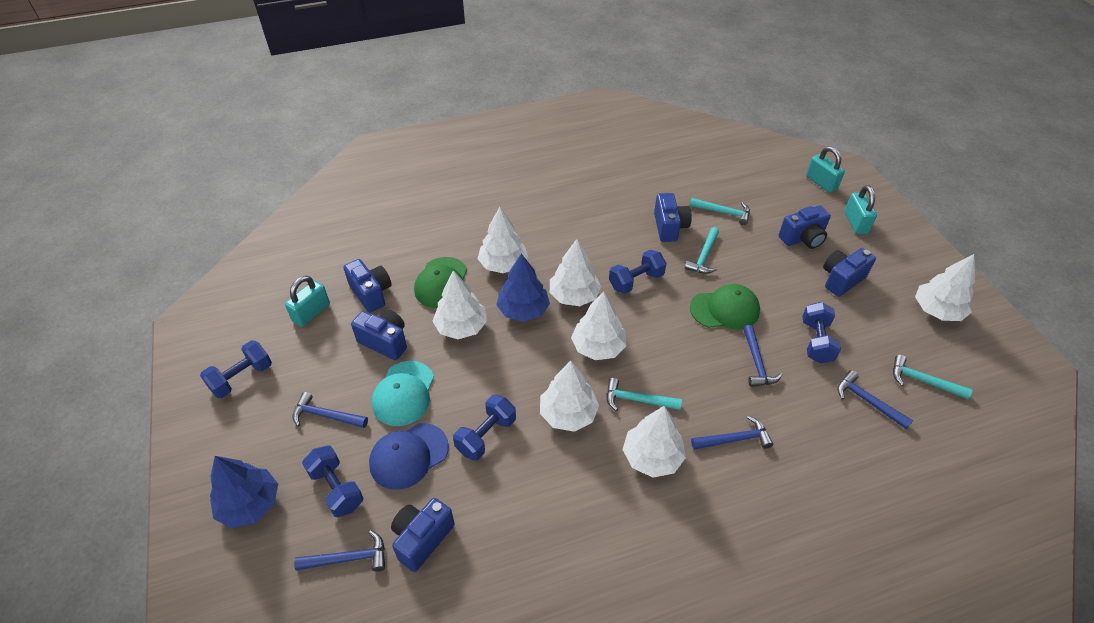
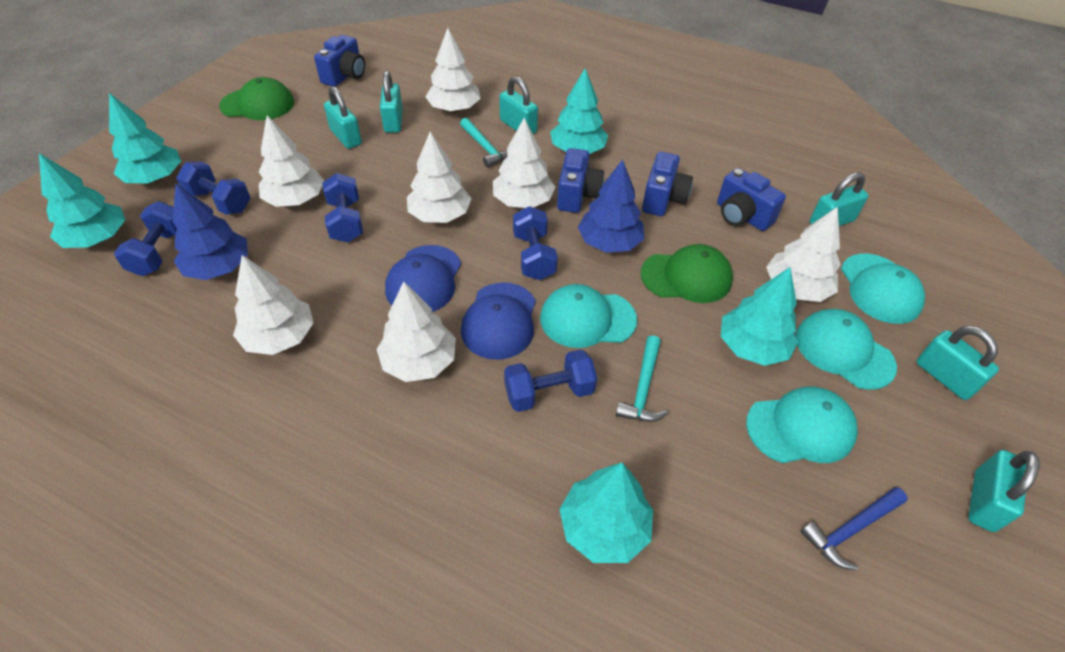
blue camera: [344,259,392,313] [351,310,407,360] [391,498,455,572] [654,193,692,242] [779,206,831,249] [823,248,876,297] = 6 -> [314,35,365,87] [557,148,604,213] [642,152,693,216] [717,168,786,231] = 4
blue cap: [369,423,449,490] = 1 -> [385,245,461,312] [461,282,536,360] = 2
blue hammer: [292,392,368,428] [294,530,385,571] [691,416,773,450] [743,325,783,387] [837,370,913,429] = 5 -> [800,487,908,570] = 1
turquoise cap: [372,361,434,426] = 1 -> [540,284,637,348] [746,386,858,463] [796,309,897,390] [841,253,925,324] = 4
turquoise hammer: [606,378,682,411] [685,227,719,274] [690,198,750,225] [893,355,972,399] = 4 -> [460,118,507,167] [616,335,668,422] = 2
turquoise padlock: [285,275,330,327] [806,146,845,193] [844,185,877,234] = 3 -> [324,86,362,149] [380,71,403,133] [499,76,538,134] [809,172,869,226] [916,325,999,400] [968,450,1040,532] = 6
turquoise tree: none = 0 -> [39,153,125,248] [109,93,181,183] [550,68,608,154] [559,463,653,563] [721,267,798,366] = 5

